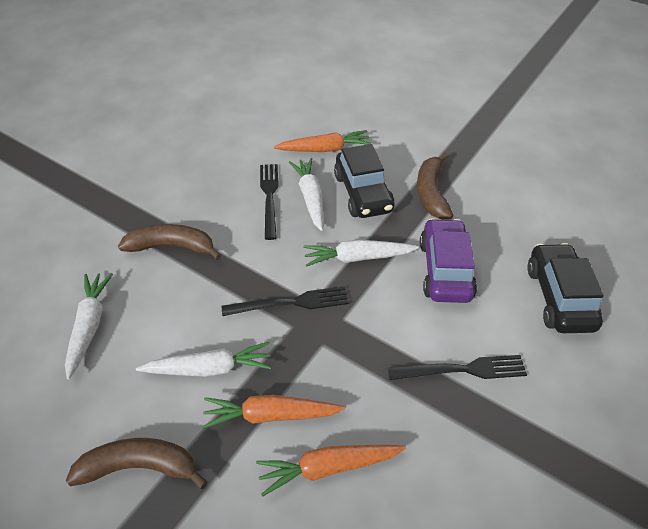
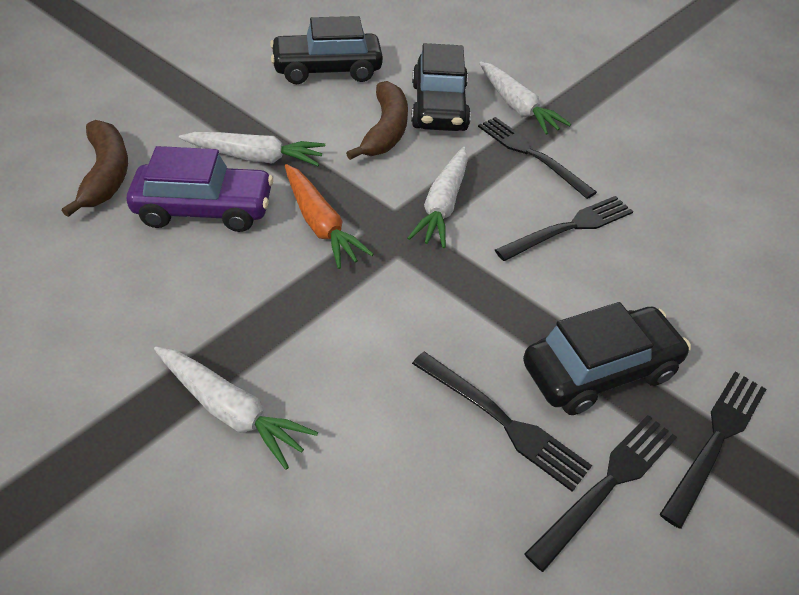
black car: [334,144,395,218] [527,243,603,333] = 2 -> [270,16,383,84] [411,43,471,131] [523,302,691,415] = 3
black fork: [222,286,349,316] [260,164,279,240] [388,355,527,380] = 3 -> [412,352,592,492] [478,117,597,199] [495,196,633,261] [524,415,677,572] [660,372,766,529] = 5
brown banana: [66,438,208,489] [118,224,221,260] [417,153,453,220] = 3 -> [62,120,128,217] [346,81,408,160] = 2
orange carrot: [202,395,345,429] [256,445,406,497] [274,130,371,152] = 3 -> [285,164,374,269] = 1

